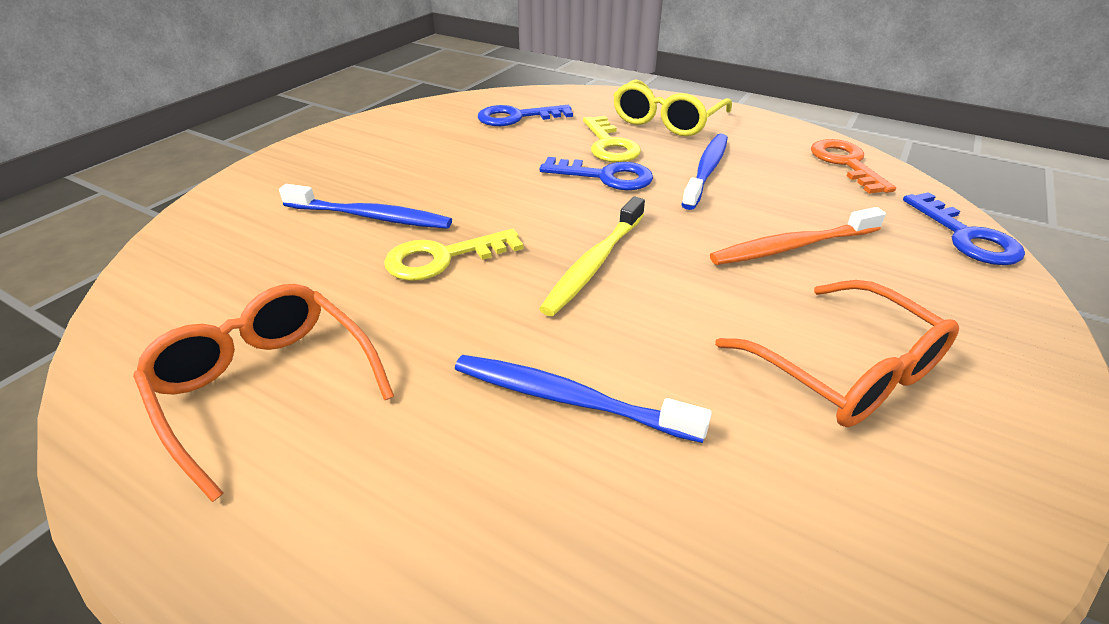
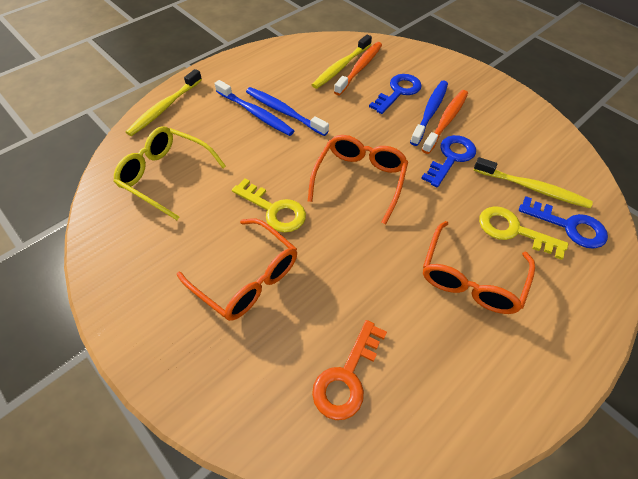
orange glasses: [133,284,394,502] [715,280,959,427] = 2 -> [177,218,297,321] [308,135,408,224] [423,221,535,314] = 3
orange toothbrush: [710,207,886,265] = 1 -> [334,42,382,95] [422,90,468,154] = 2
yellow toothbrush: [539,197,645,316] = 1 -> [126,69,202,136] [312,34,372,89] [473,157,593,208] = 3

